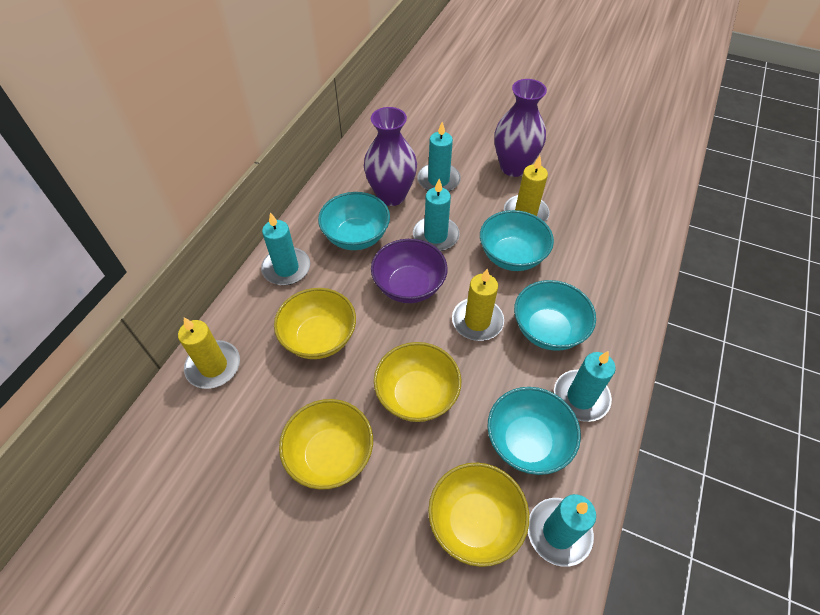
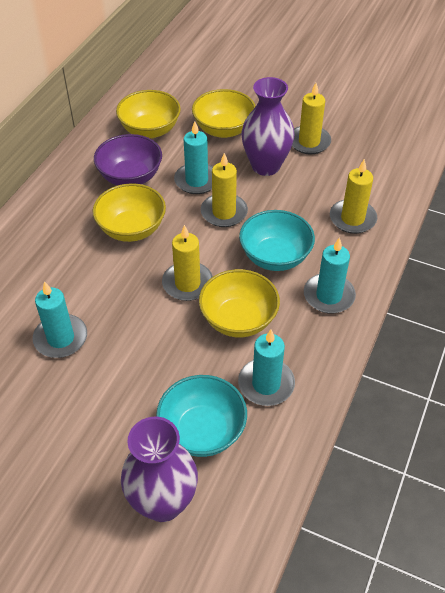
turquoise bowl: [318,192,390,250] [480,210,554,271] [487,387,581,475] [514,280,596,351] = 4 -> [156,375,247,457] [239,210,315,271] = 2
turquoise candle: [261,212,310,285] [413,179,460,251] [417,122,461,192] [528,494,596,567] [554,351,616,422] = 5 -> [32,281,87,358] [174,121,213,194] [238,330,295,406] [304,237,356,313] = 4
yellow candle: [178,317,240,389] [452,269,504,341] [504,156,550,222] = 3 -> [162,225,213,301] [201,153,248,227] [292,83,331,154] [330,159,377,234] = 4

